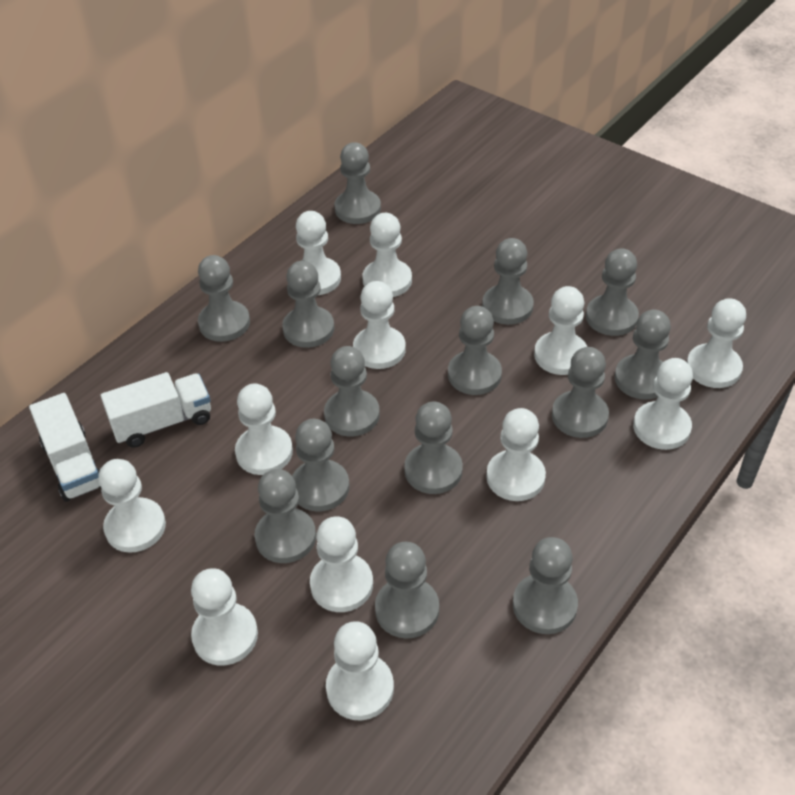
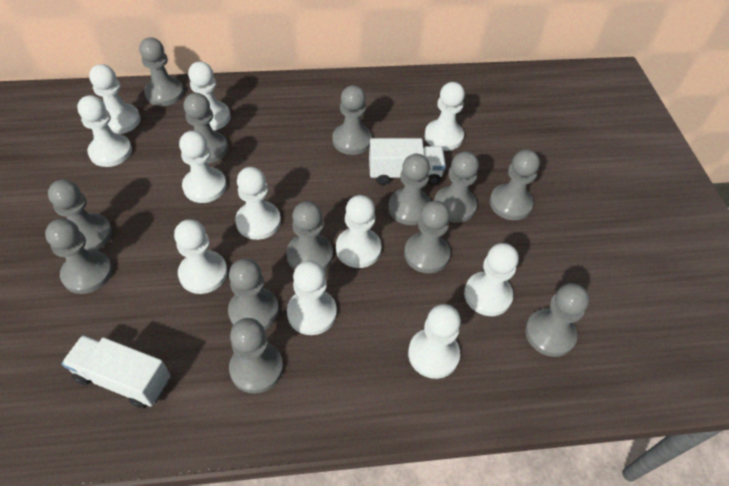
grey pawn: [198,255,250,342] [254,469,316,563] [282,261,334,348] [292,419,350,511] [324,346,380,436] [334,142,381,224] [375,542,439,639] [404,401,463,494] [448,306,502,395] [482,238,534,325] [513,537,578,634] [552,347,609,438] [586,248,639,336] [615,310,671,400] = 14 -> [45,219,113,294] [48,179,112,250] [139,37,184,106] [184,93,228,163] [228,259,279,330] [229,318,283,394] [286,201,333,270] [332,85,372,155] [388,154,431,225] [404,201,451,273] [434,151,479,223] [490,149,540,220] [525,283,589,357] = 13
white pawn: [98,459,166,553] [191,568,258,665] [235,384,293,475] [296,211,341,295] [310,517,373,612] [326,621,394,720] [353,281,406,369] [363,213,412,297] [486,408,546,501] [534,286,587,375] [633,358,693,450] [687,298,746,388] = 12 -> [77,95,132,167] [89,64,141,134] [174,219,228,294] [179,131,227,203] [188,62,231,131] [235,167,281,240] [287,261,337,335] [336,195,382,268] [408,304,461,379] [425,82,465,151] [464,243,519,316] = 11

